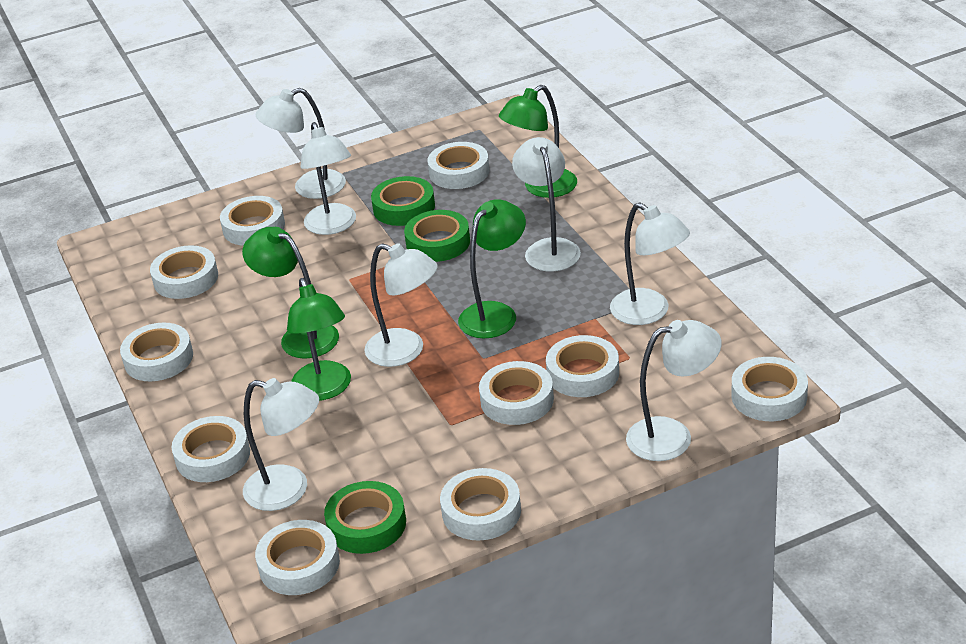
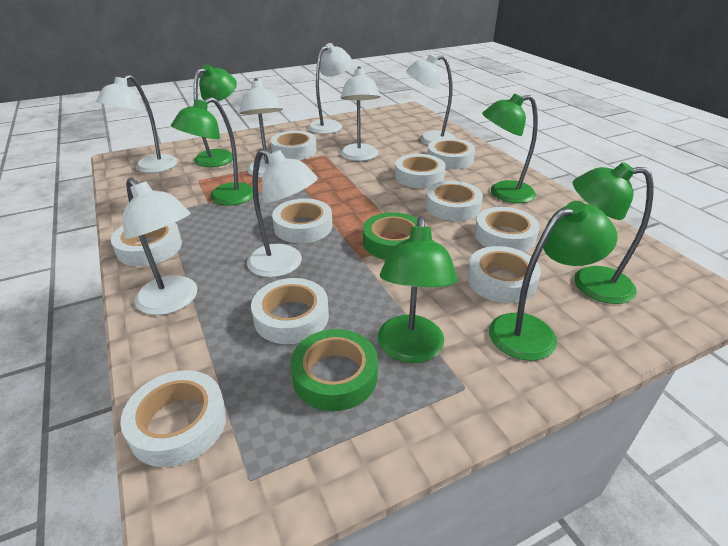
green lamp: [242,227,339,359] [287,278,351,401] [458,199,526,338] [499,85,577,198] = 4 -> [171,97,253,206] [194,64,237,167] [378,216,457,363] [482,94,538,203] [489,201,617,361] [573,162,654,304] = 6
green tape: [324,481,406,554] [371,176,435,226] [404,210,470,262] = 3 -> [291,329,378,411] [363,212,417,260] = 2

